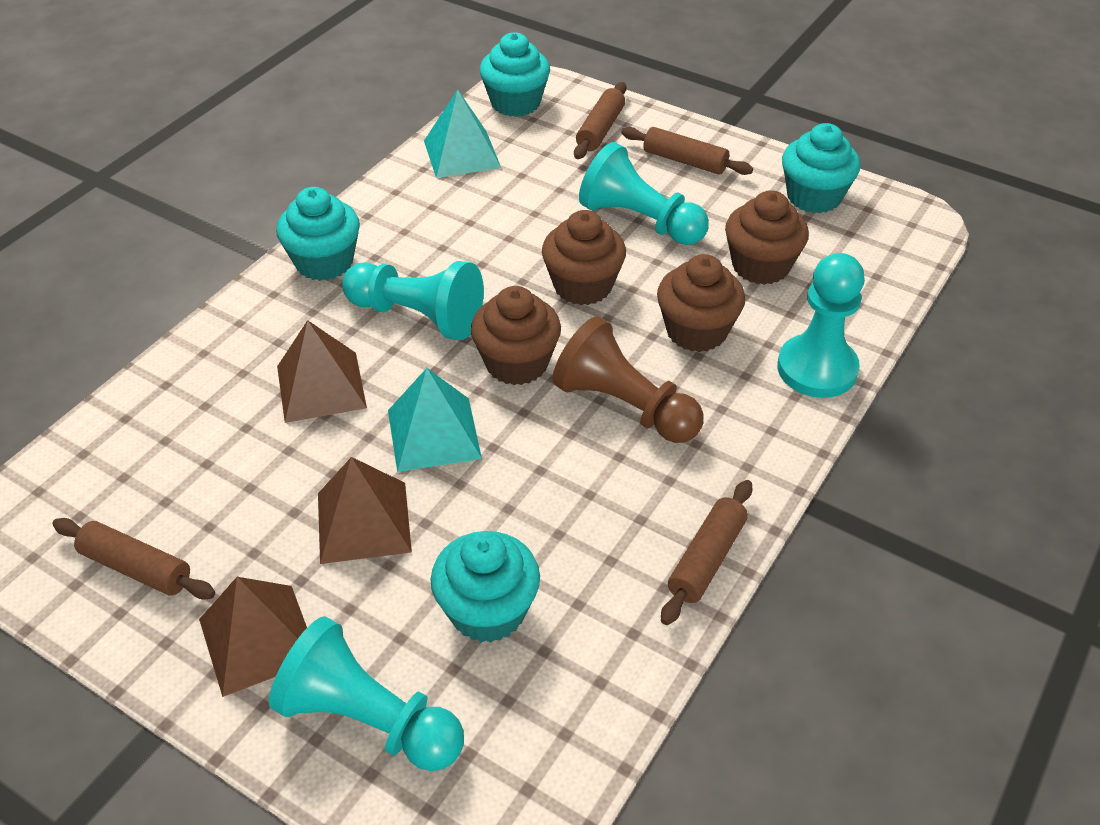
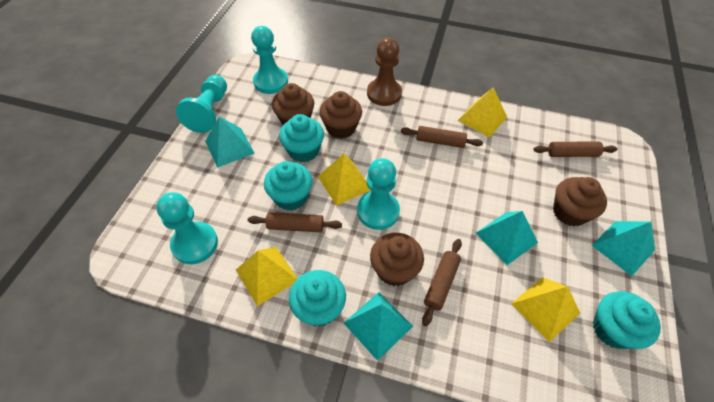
brown pyramid: [199,577,307,697] [277,320,367,423] [318,457,412,564] = 3 -> none = 0
turquoise pyramid: [388,368,482,472] [424,90,501,178] = 2 -> [205,116,255,168] [344,292,413,361] [476,211,538,265] [592,221,655,276] = 4
yellow pyramid: none = 0 -> [236,247,298,306] [318,153,370,206] [458,87,507,138] [511,277,580,342] = 4

